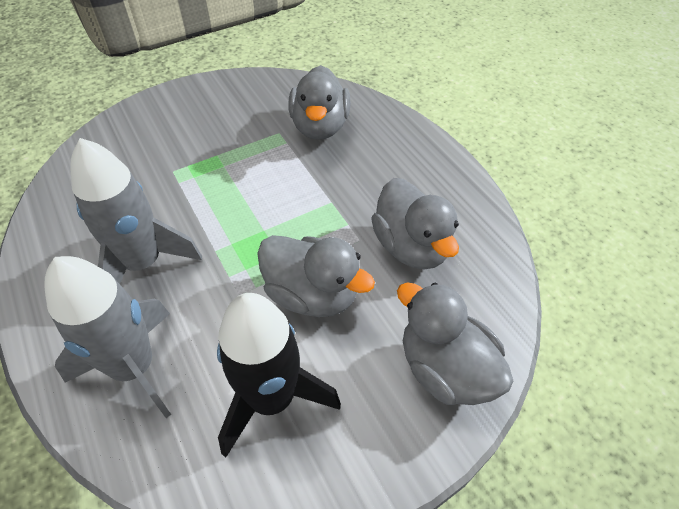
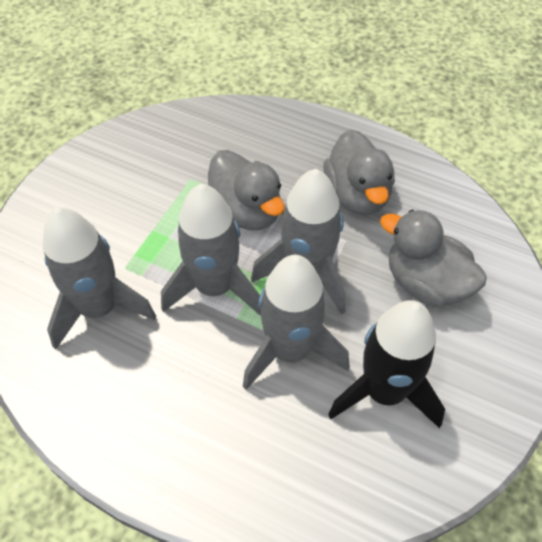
grey duck: [257,235,375,317] [288,65,351,140] [371,178,459,270] [397,283,513,405] = 4 -> [208,150,285,230] [323,129,395,215] [380,210,487,307] = 3
grey rocket: [45,256,171,418] [70,138,202,284] = 2 -> [43,207,156,350] [161,184,261,316] [243,255,349,390] [251,169,346,315] = 4

